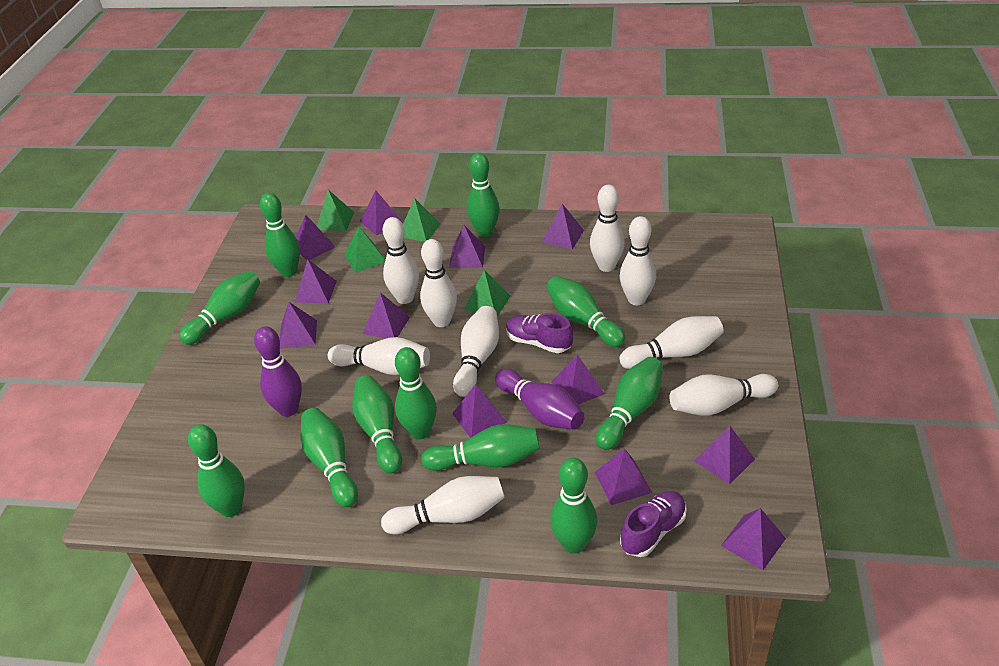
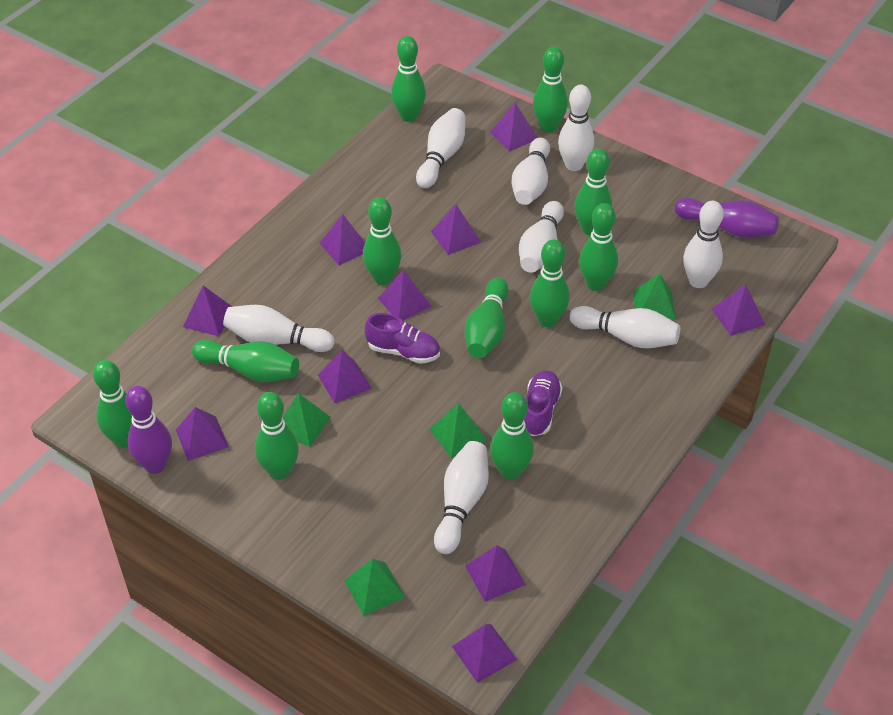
purple pyramid: [280,302,317,349] [295,260,337,303] [296,215,336,260] [360,191,403,235] [362,292,410,339] [449,225,485,268] [452,384,507,438] [541,204,584,249] [551,354,604,404] [595,448,652,505] [694,426,755,484] [721,508,786,570] = 12 -> [176,407,229,461] [183,286,232,336] [318,350,372,403] [320,214,365,265] [378,270,432,321] [431,205,481,255] [452,624,517,683] [465,545,526,601] [490,103,537,152] [711,284,765,336] = 10
white bowling pin: [328,337,430,375] [381,476,505,534] [383,217,419,304] [420,239,457,327] [453,306,499,397] [590,185,625,272] [619,216,656,305] [619,316,724,369] [669,374,778,416] = 9 -> [223,305,334,352] [416,108,465,188] [434,441,489,554] [512,138,550,205] [519,201,564,273] [558,85,594,171] [570,306,680,348] [683,201,724,288] = 8

